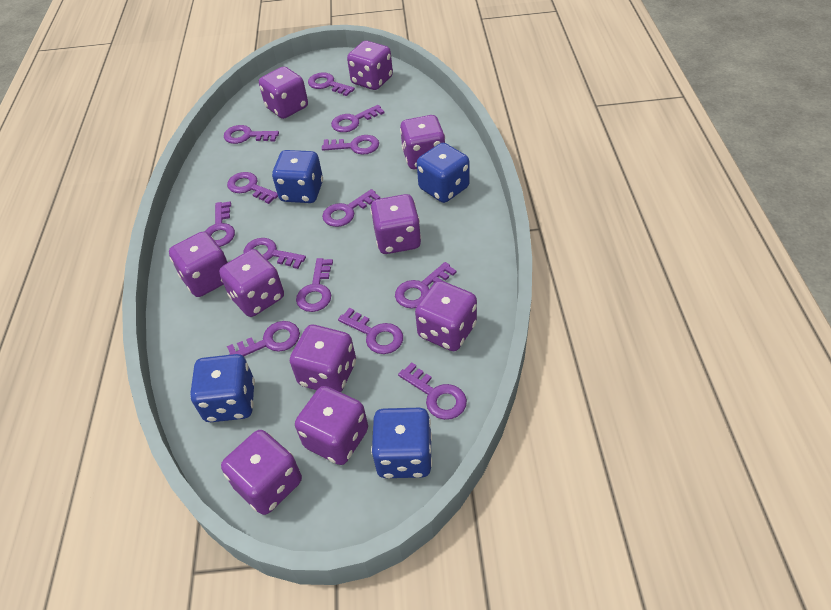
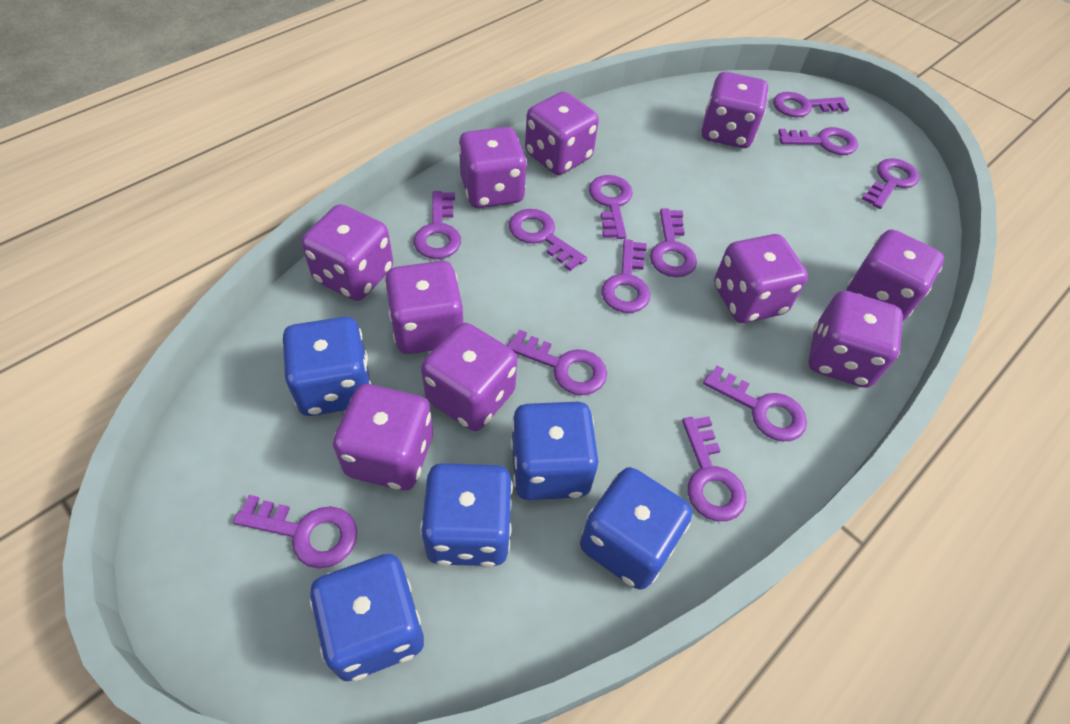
blue dice: [190,354,255,422] [272,150,323,203] [371,408,432,478] [417,143,470,203] = 4 -> [282,317,371,416] [310,554,424,681] [420,463,513,567] [511,402,598,500] [580,467,692,590] = 5
purple key: [205,201,235,247] [224,125,279,144] [227,172,278,204] [227,321,300,357] [243,238,306,269] [296,258,333,312] [308,73,355,96] [322,135,379,155] [322,189,380,227] [331,105,384,132] [338,308,403,354] [395,262,457,309] [398,362,467,420] = 13 -> [233,495,358,569] [414,191,461,259] [507,330,607,395] [509,209,587,271] [589,175,633,239] [602,239,650,313] [650,208,697,277] [682,416,746,521] [703,365,807,441] [773,92,849,117] [778,127,858,155] [862,158,920,209] = 12

